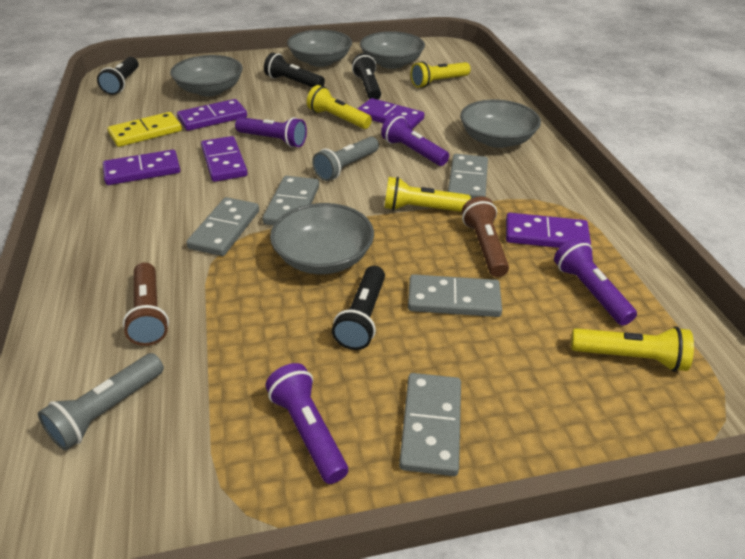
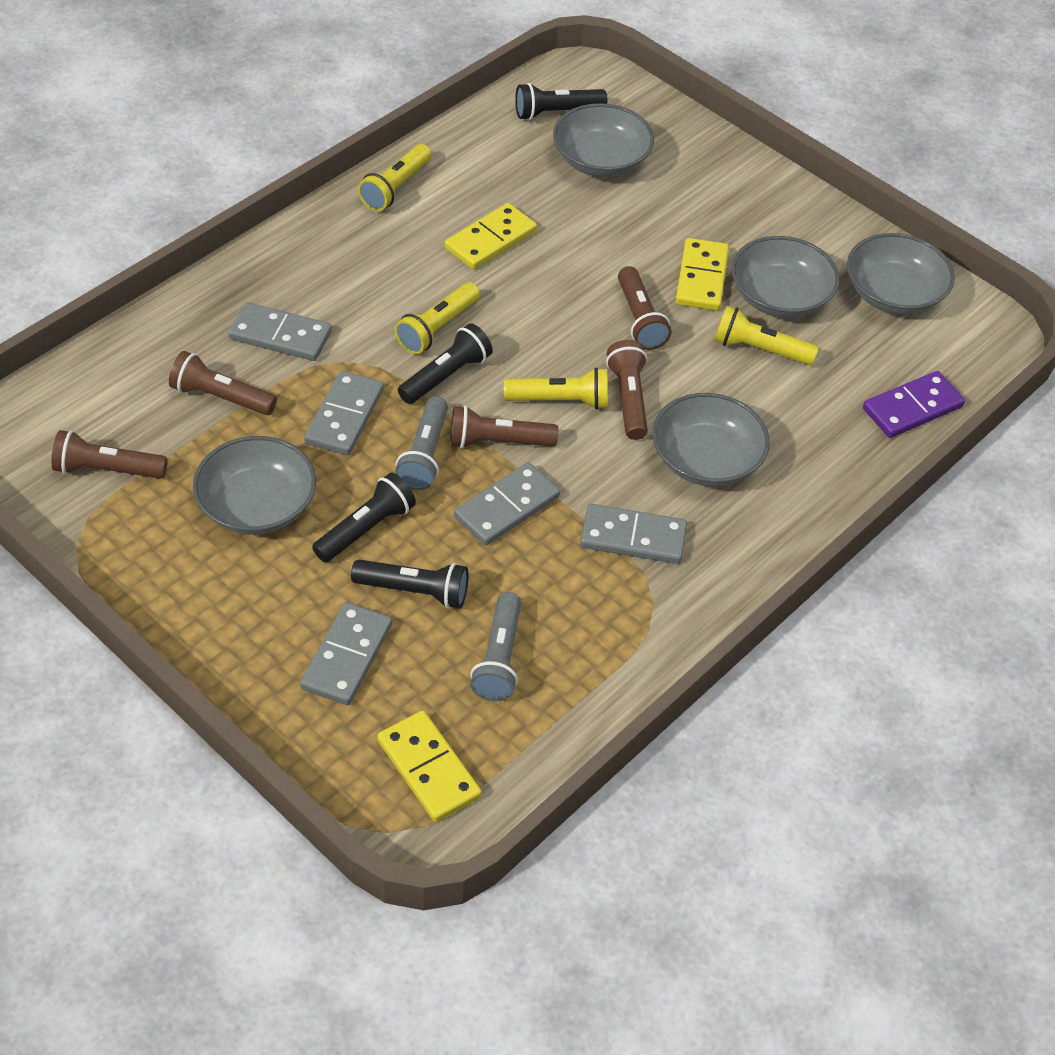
brown flashlight: [123,262,169,346] [462,197,509,277] = 2 -> [51,430,167,479] [169,351,277,415] [450,405,558,448] [606,340,648,440] [618,266,671,350] = 5
purple domino: [103,150,180,185] [177,99,247,131] [201,136,248,182] [357,98,424,130] [506,213,591,248] = 5 -> [863,371,965,438] = 1
purple flashlight: [235,117,307,147] [265,363,348,484] [381,114,449,166] [554,238,637,326] = 4 -> none = 0
yellow domino: [108,112,182,147] = 1 -> [377,710,482,822] [445,203,537,270] [676,238,729,311] = 3

